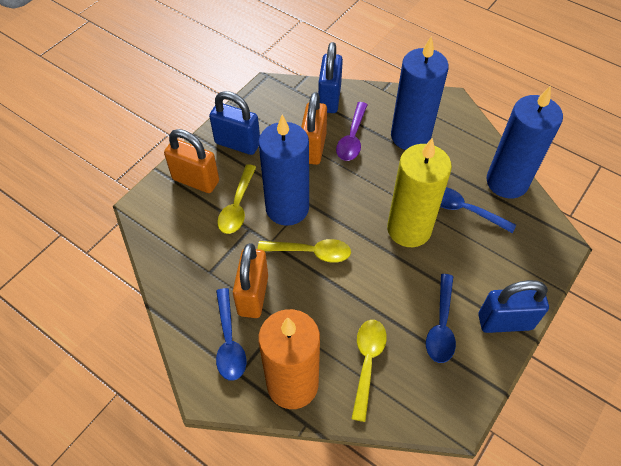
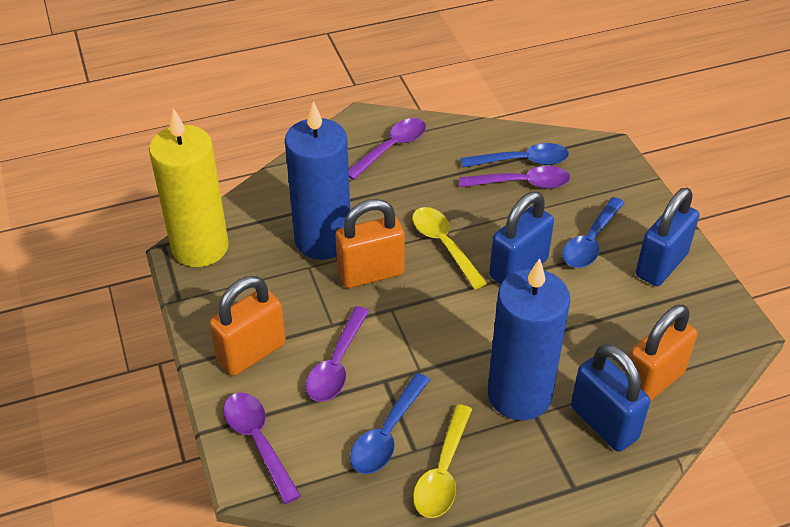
blue candle: [259,115,309,226] [391,36,449,150] [486,86,563,198] = 3 -> [285,101,350,260] [488,258,570,420] = 2
orange candle: [258,309,320,409] = 1 -> none = 0
purple spoon: [336,102,368,161] = 1 -> [223,393,301,504] [306,306,369,402] [349,118,426,180] [459,166,570,189] = 4
yellow spoon: [217,164,256,234] [258,239,351,263] [352,320,387,422] = 3 -> [412,207,487,289] [413,404,472,518] = 2

